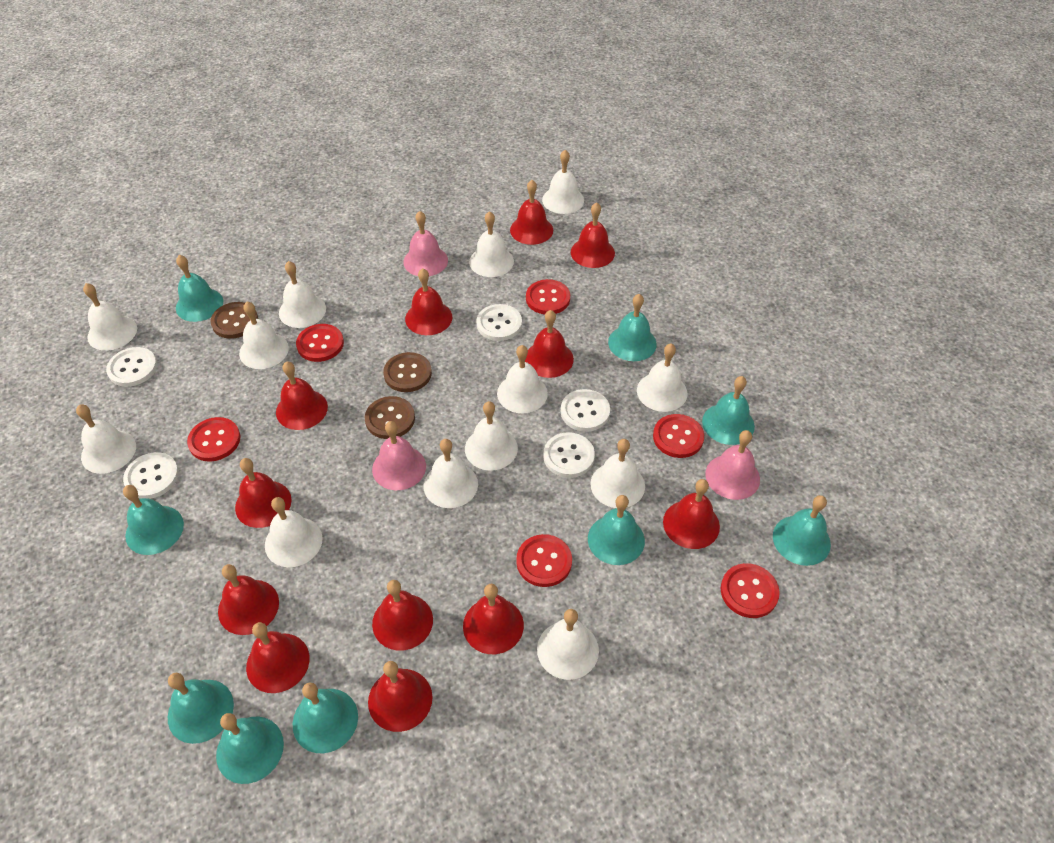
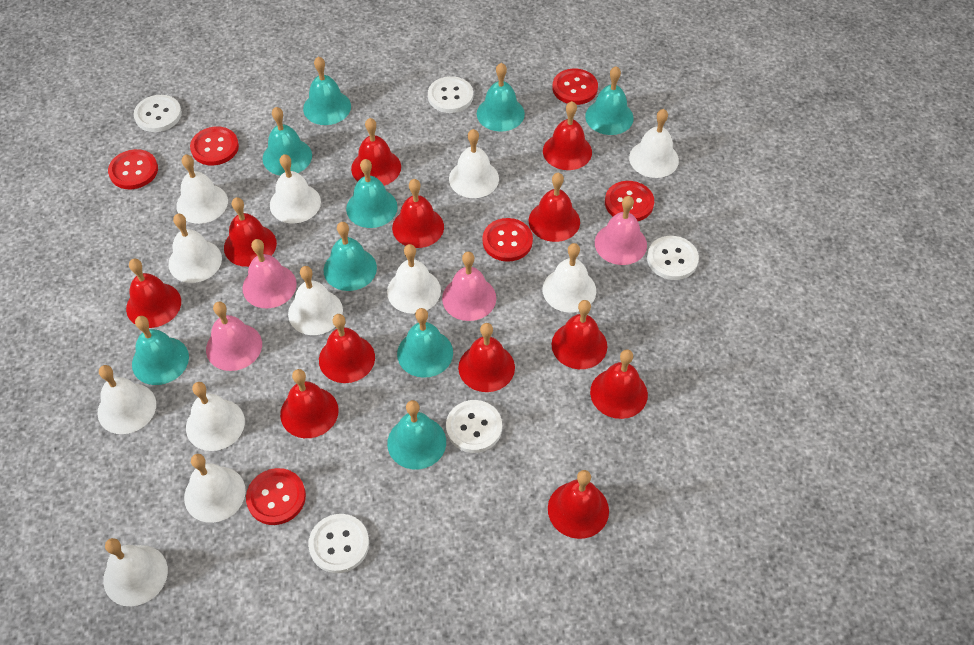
brown button: [211,302,258,339] [365,396,415,439] [383,352,432,392] = 3 -> none = 0
pink bell: [372,421,426,490] [403,211,448,276] [705,430,760,500] = 3 -> [206,301,262,371] [243,239,297,308] [442,252,496,321] [595,196,647,265] = 4
white bell: [76,404,136,474] [83,283,137,351] [239,302,289,369] [265,497,323,567] [279,261,326,328] [424,439,478,508] [465,401,518,471] [469,211,514,277] [497,345,548,413] [537,609,599,680] [542,150,584,214] [590,439,645,508] [637,344,687,412] = 13 -> [97,365,156,434] [103,538,168,606] [168,214,222,283] [177,154,228,224] [184,454,246,523] [186,382,245,451] [270,154,321,223] [288,266,343,335] [387,244,441,314] [449,129,499,198] [542,243,596,312] [629,109,679,178] = 12

